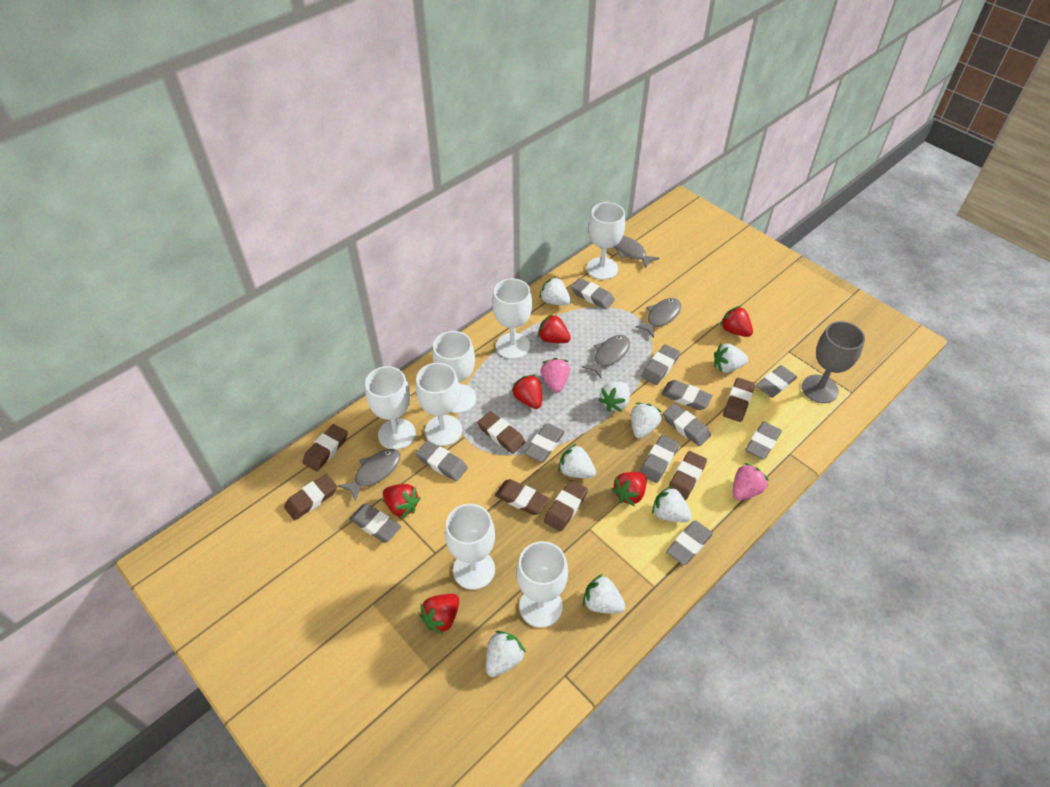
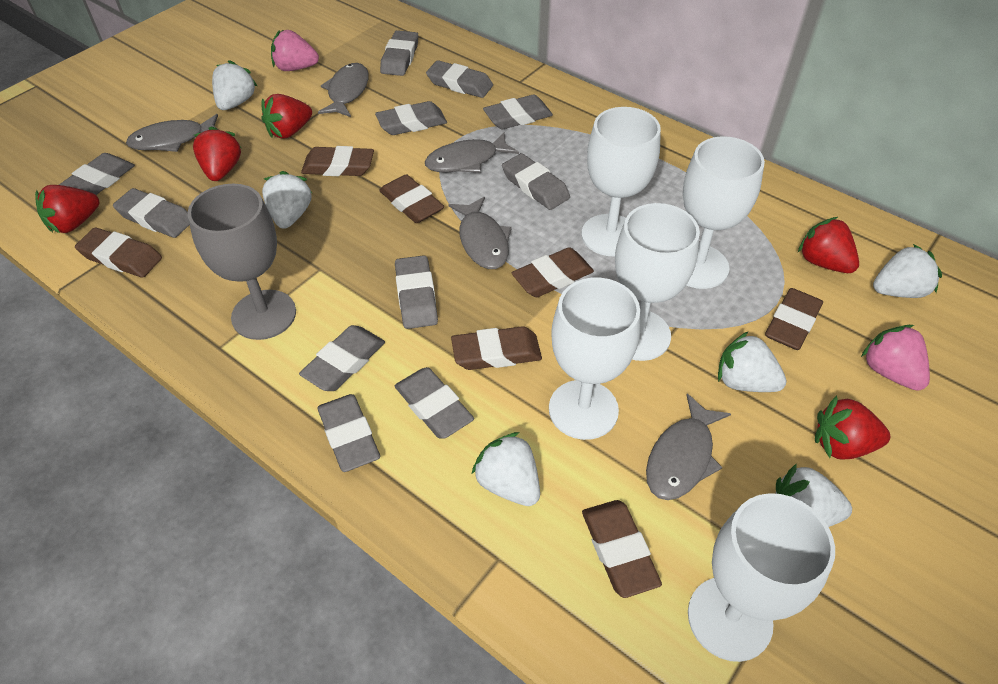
grey fish: [338,449,400,502] [582,335,630,378] [614,236,659,268] [635,298,681,338] = 4 -> [126,114,218,152] [318,63,369,117] [425,132,519,173] [448,197,512,269] [646,394,731,500] = 5
red strawberry: [383,484,421,519] [419,594,459,635] [511,374,542,409] [538,314,571,343] [611,472,647,506] [720,306,753,337] = 6 -> [35,185,99,233] [193,126,241,181] [261,94,312,139] [798,217,859,273] [815,396,890,460] = 5
white goblet: [365,366,416,450] [416,363,462,446] [432,331,476,413] [445,504,495,590] [492,278,532,359] [516,541,568,628] [587,202,625,280] = 7 -> [549,278,640,440] [582,107,661,256] [615,203,700,361] [683,136,765,289] [688,493,835,662] = 5
white strawberry: [486,631,526,677] [539,277,571,306] [558,444,596,478] [583,574,625,613] [599,382,630,412] [631,403,662,439] [652,486,692,522] [714,344,748,373] = 8 -> [212,60,257,110] [262,171,312,229] [472,432,540,506] [718,332,787,392] [775,464,852,527] [873,244,942,298] = 6

